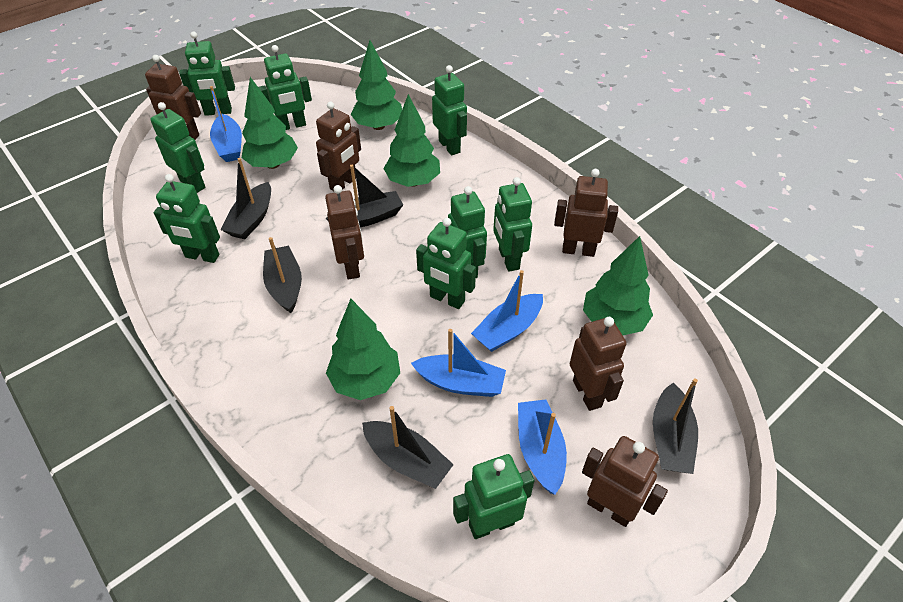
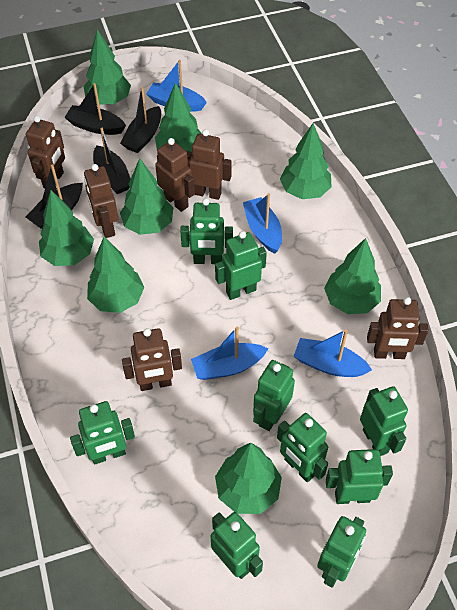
black boat: [221,158,271,239] [263,237,302,313] [326,165,403,227] [362,406,454,489] [653,378,698,474] = 5 -> [26,164,83,229] [64,83,126,135] [93,128,131,194] [120,87,161,153] = 4
green tree: [242,77,298,169] [326,299,400,400] [351,40,402,130] [383,94,440,187] [583,236,653,335] = 5 -> [39,190,94,266] [83,30,131,105] [87,237,144,313] [120,158,173,235] [155,82,202,152] [215,443,282,514] [280,123,332,199] [324,238,381,314] = 8

